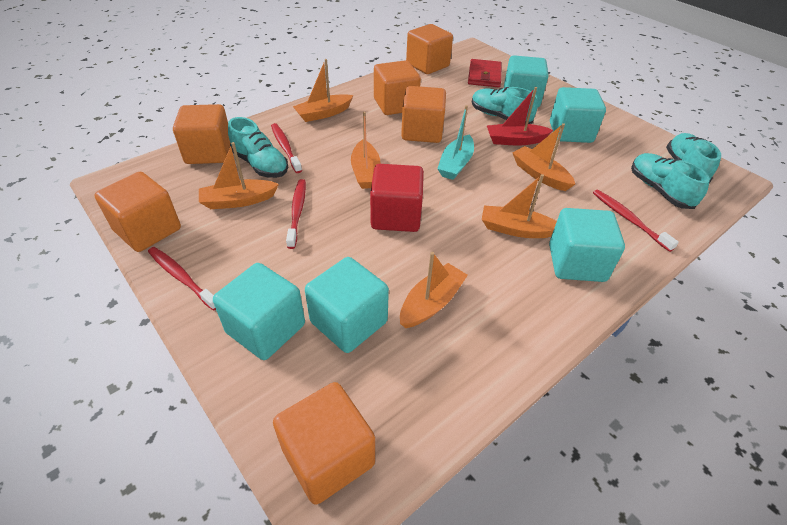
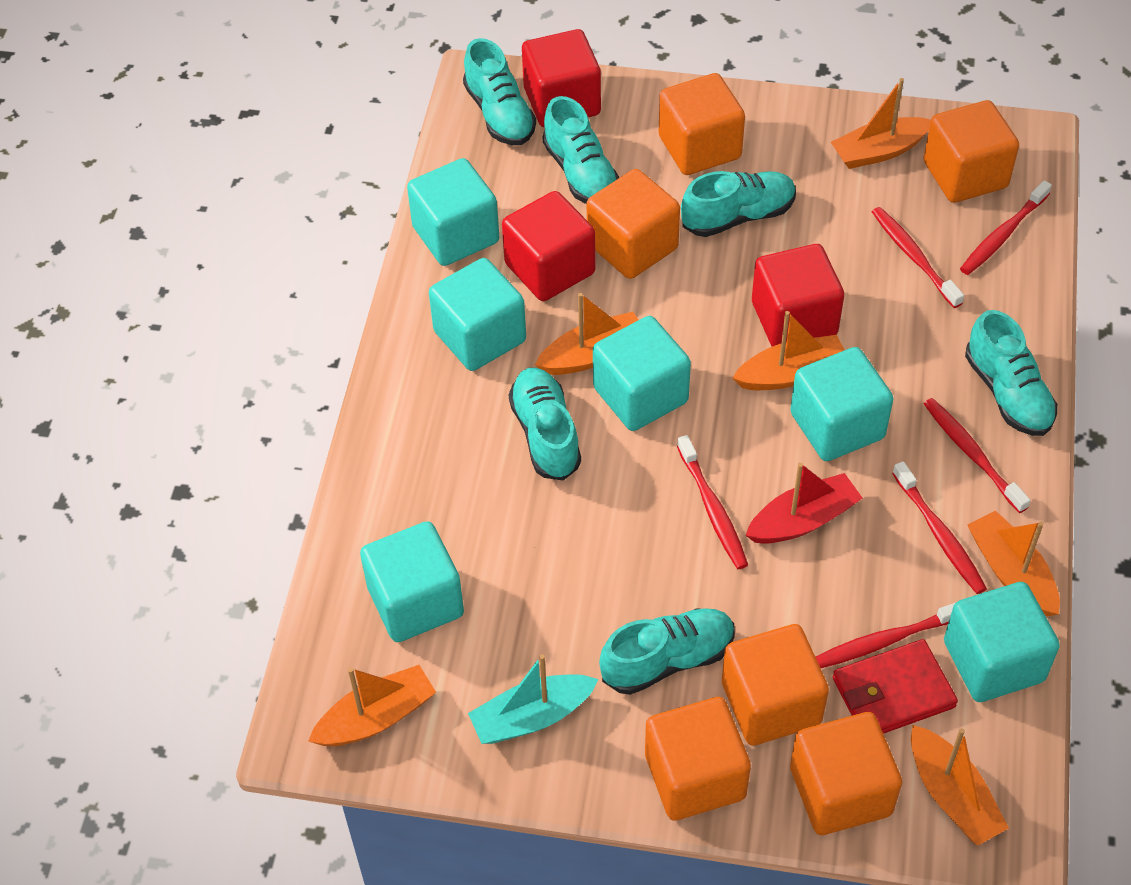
red cube: [370,164,424,232] = 1 -> [502,191,596,301] [522,29,601,127] [752,244,844,346] = 3
red toothbrush: [148,247,216,311] [271,123,302,173] [286,179,306,249] [593,190,679,252] = 4 -> [677,435,748,569] [816,603,955,668] [872,207,964,308] [892,461,987,594] [924,398,1031,513] [960,180,1052,275] = 6
turquoise cube: [213,263,305,360] [305,257,389,353] [504,55,548,107] [549,208,625,282] [550,87,606,143] = 5 -> [360,521,464,642] [407,158,499,266] [429,258,526,371] [593,316,691,431] [790,347,893,461] [944,582,1060,702] = 6
turquoise shoe: [228,117,288,178] [472,87,538,124] [631,153,710,209] [666,133,721,183] = 4 -> [463,38,536,145] [508,368,581,481] [543,96,620,204] [599,608,735,695] [681,171,796,237] [965,310,1057,436] = 6

